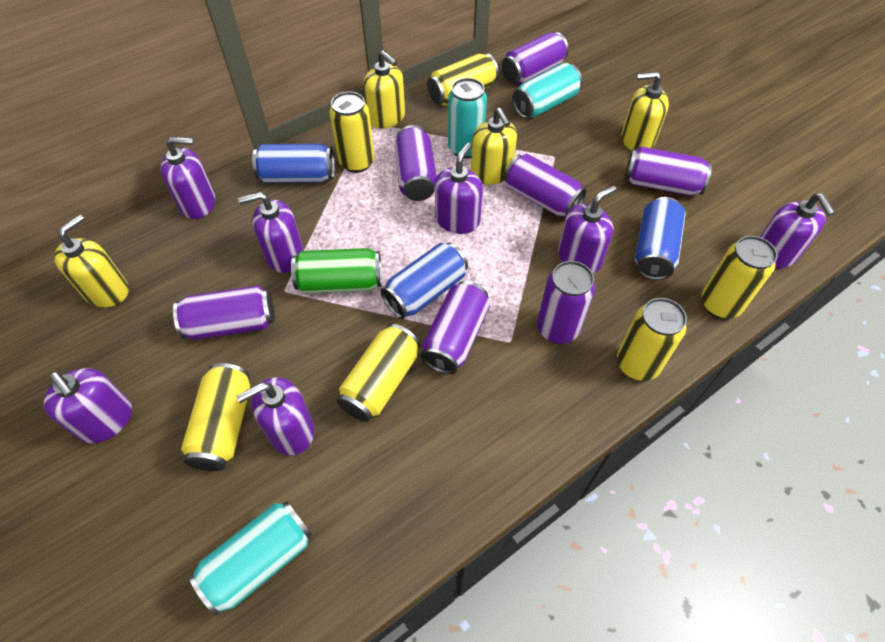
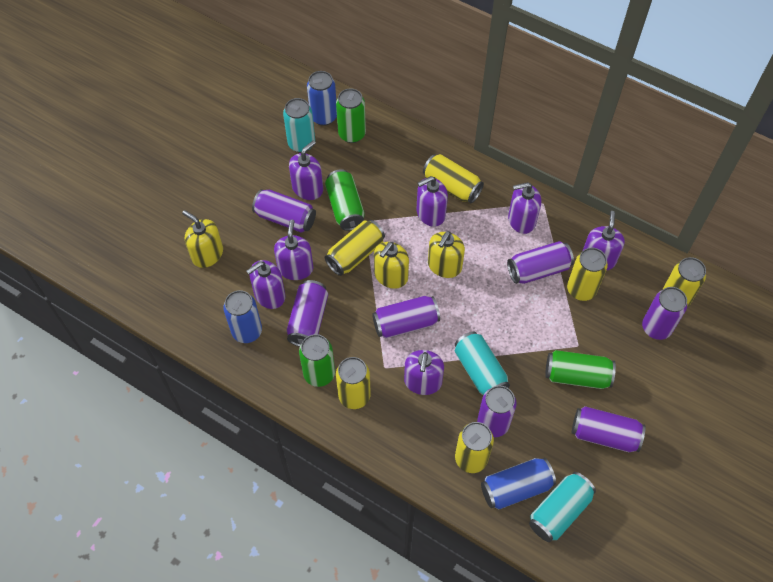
green can: [291,248,382,294] = 1 -> [299,334,335,387] [325,169,365,231] [336,88,366,143] [545,350,616,389] = 4
yellow soap dispenser: [54,215,129,307] [364,50,405,129] [471,108,517,185] [622,72,669,151] = 4 -> [182,210,223,268] [374,242,409,289] [428,231,465,278] = 3

